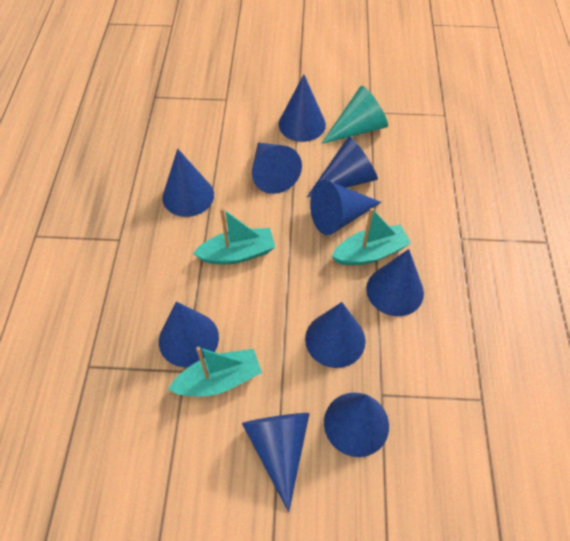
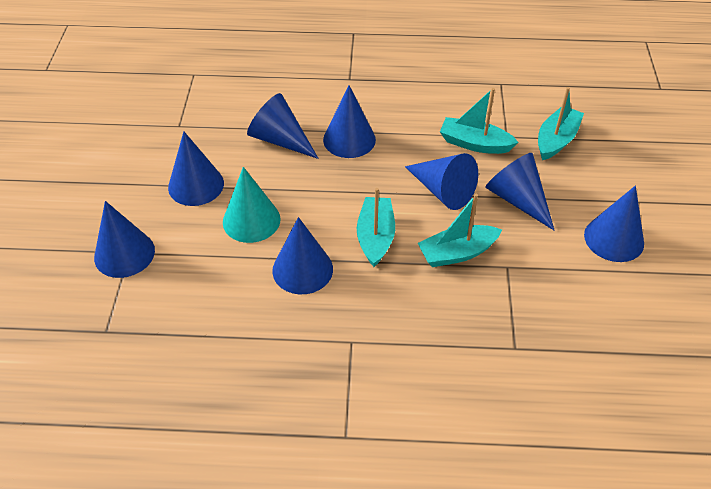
blue cone: [159,301,219,367] [162,149,214,217] [242,413,310,512] [252,143,302,194] [279,74,326,142] [305,302,365,368] [307,136,378,197] [310,180,381,235] [324,392,389,457] [366,249,424,316] = 10 -> [94,201,155,278] [168,132,224,206] [247,93,319,159] [272,217,333,294] [323,85,376,158] [405,153,478,210] [486,153,555,231] [584,186,644,262] = 8
turquoise boat: [168,347,262,396] [193,208,275,264] [331,208,411,265] = 3 -> [357,188,395,267] [418,194,502,267] [440,88,518,154] [538,87,584,160] = 4

